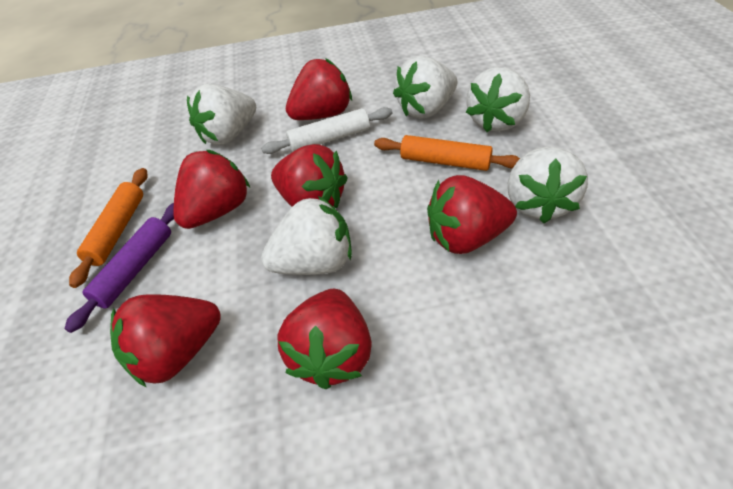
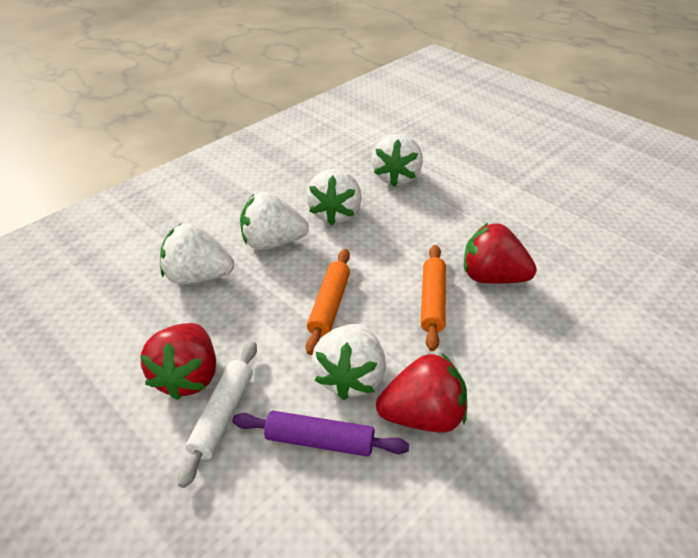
red strawberry: [110,294,221,387] [173,150,250,229] [271,144,348,208] [278,289,372,389] [286,58,352,120] [427,175,517,254] = 6 -> [140,323,216,400] [376,353,467,432] [464,223,537,284] = 3

